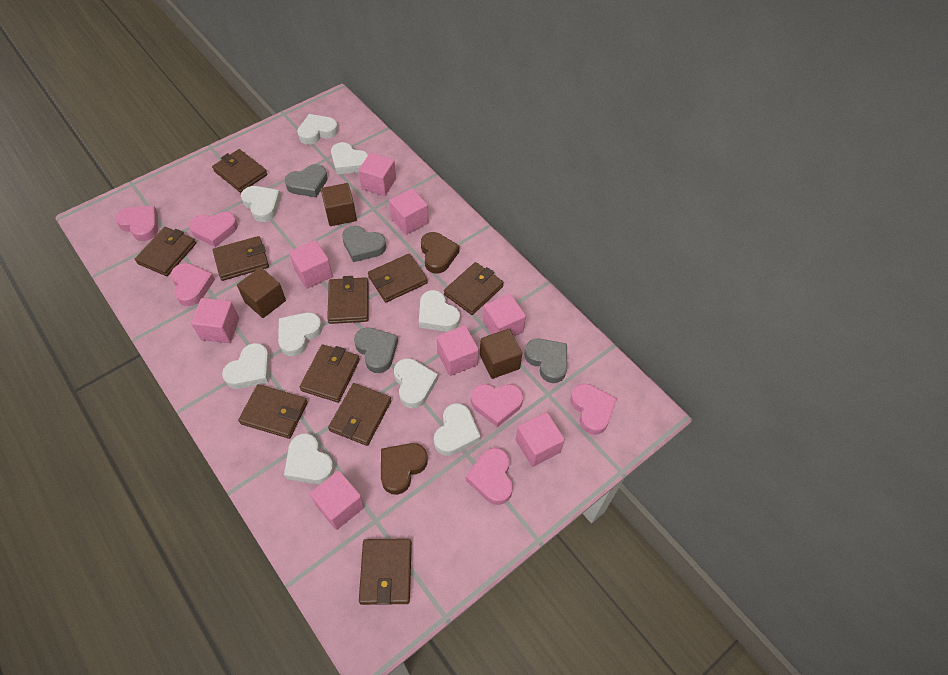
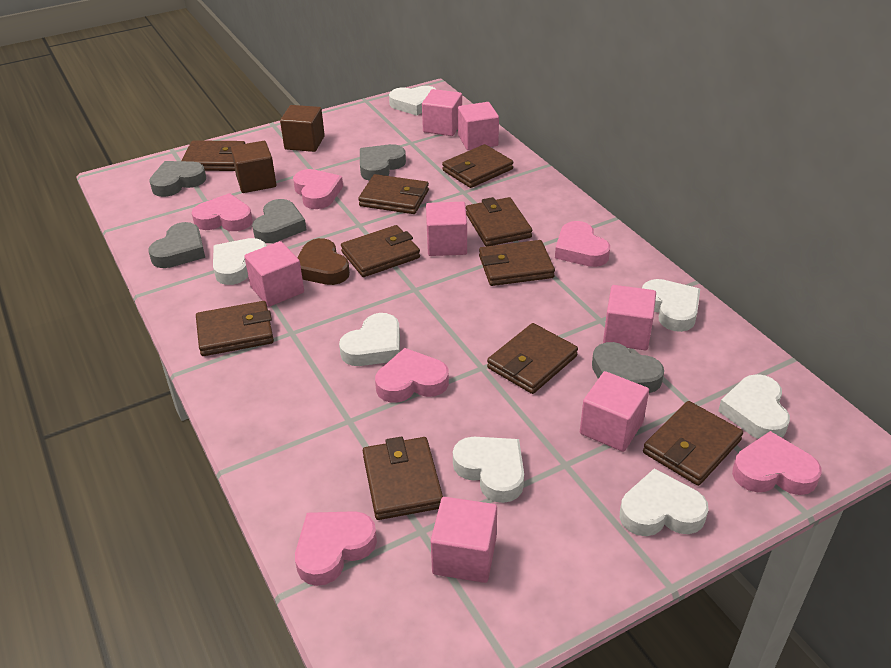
brown cube: [237,267,286,318] [321,183,357,226] [480,329,522,379] = 3 -> [231,141,277,193] [280,105,325,152] = 2
brown heart: [381,443,428,495] [421,232,460,274] = 2 -> [298,238,350,285] = 1
grey heart: [284,164,328,197] [342,226,386,262] [354,327,398,373] [524,339,567,383] = 4 -> [148,222,205,268] [149,161,206,197] [252,199,306,243] [360,144,406,181] [592,342,664,393] = 5
pink cube: [191,298,239,343] [289,240,333,289] [310,471,365,530] [358,153,396,196] [389,188,429,235] [437,325,479,376] [483,294,526,336] [516,412,565,467] = 8 -> [244,241,304,307] [422,89,462,136] [426,202,467,256] [431,497,497,583] [458,102,499,150] [580,371,649,452] [603,285,656,350] = 7
white heart: [222,343,270,389] [241,186,281,222] [278,313,322,356] [284,433,334,484] [297,114,338,145] [331,142,368,174] [394,358,438,408] [419,290,460,332] [434,403,481,456] = 9 -> [213,238,267,285] [339,313,400,366] [389,86,436,115] [453,437,524,503] [620,468,709,536] [642,279,700,332] [718,374,790,439] = 7

